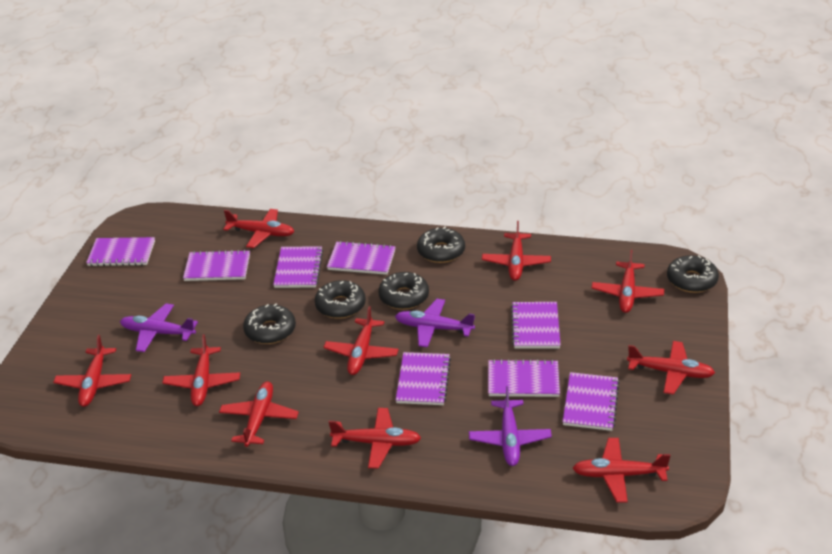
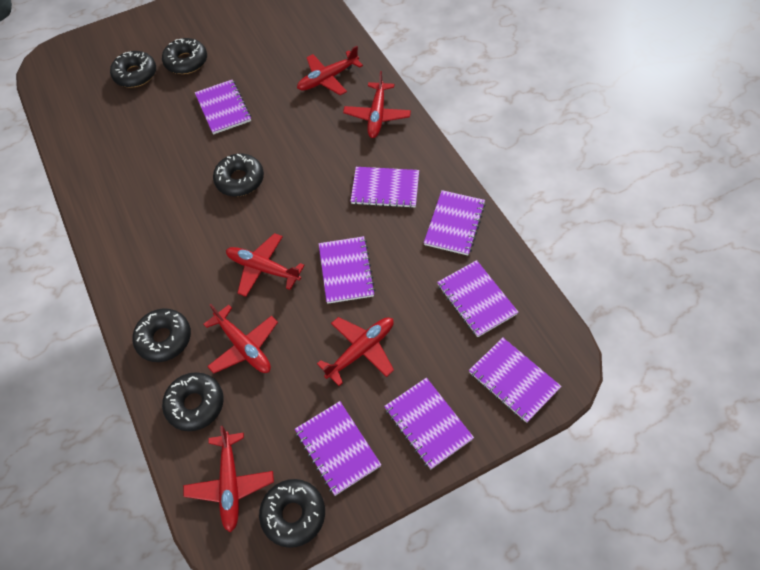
black donut: [243,304,296,344] [315,280,366,319] [378,272,429,310] [417,227,465,263] [667,255,719,293] = 5 -> [110,51,156,88] [132,308,191,362] [162,38,207,74] [162,372,224,431] [213,153,264,197] [259,479,325,548] = 6
purple plane: [120,304,198,352] [395,299,475,347] [469,386,552,466] = 3 -> none = 0
red plane: [53,335,131,407] [162,334,240,406] [219,381,299,447] [223,209,295,248] [323,306,399,375] [329,408,421,469] [482,221,551,281] [573,438,671,502] [591,250,664,313] [627,341,715,395] = 10 -> [183,426,274,532] [203,304,278,374] [226,233,305,297] [297,46,363,95] [317,317,394,386] [343,71,411,138] = 6

